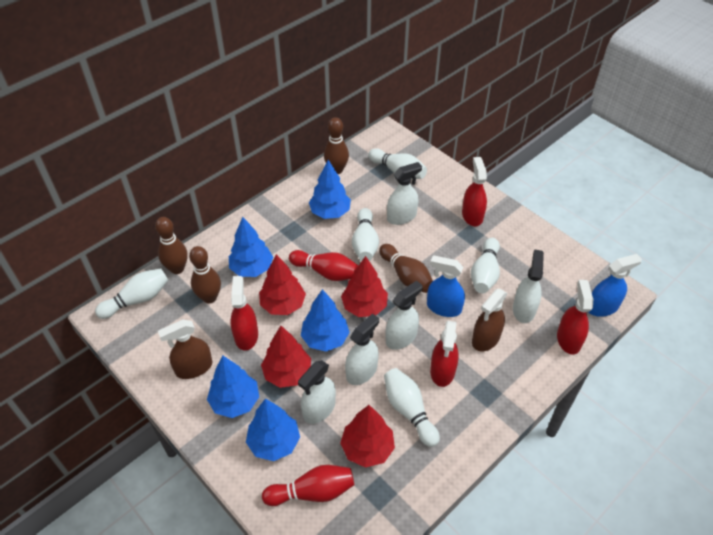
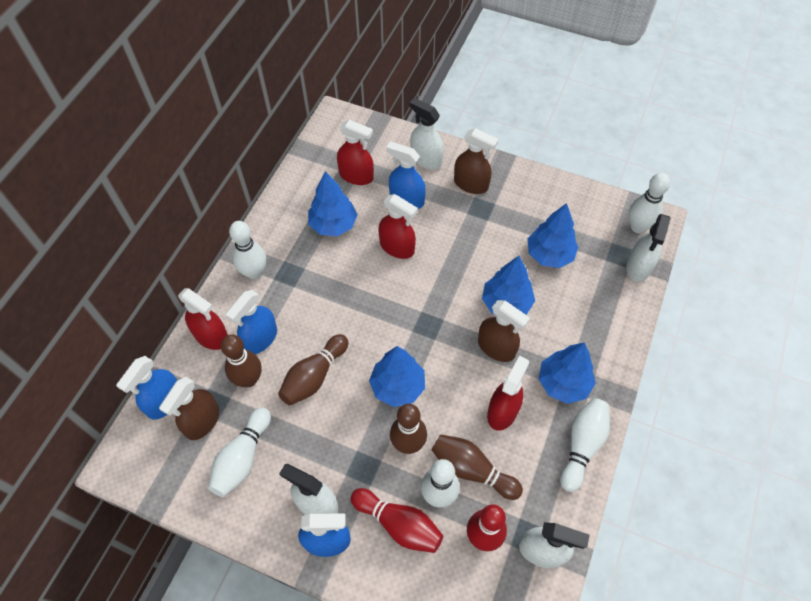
blue spray bottle: [427,255,465,317] [589,254,642,317] = 2 -> [116,356,177,420] [225,290,277,354] [298,513,351,557] [386,142,426,209] = 4
brown spray bottle: [158,319,212,379] [472,289,507,352] = 2 -> [159,377,219,440] [454,128,499,194] [478,300,530,362] = 3
red tree: [259,254,306,315] [261,326,311,388] [340,405,395,468] [341,256,388,317] = 4 -> none = 0
white spray bottle: [298,360,336,424] [345,313,379,385] [386,280,423,350] [387,162,422,225] [513,249,544,323] = 5 -> [279,464,338,515] [409,98,444,170] [519,522,590,568] [626,214,671,282] = 4

